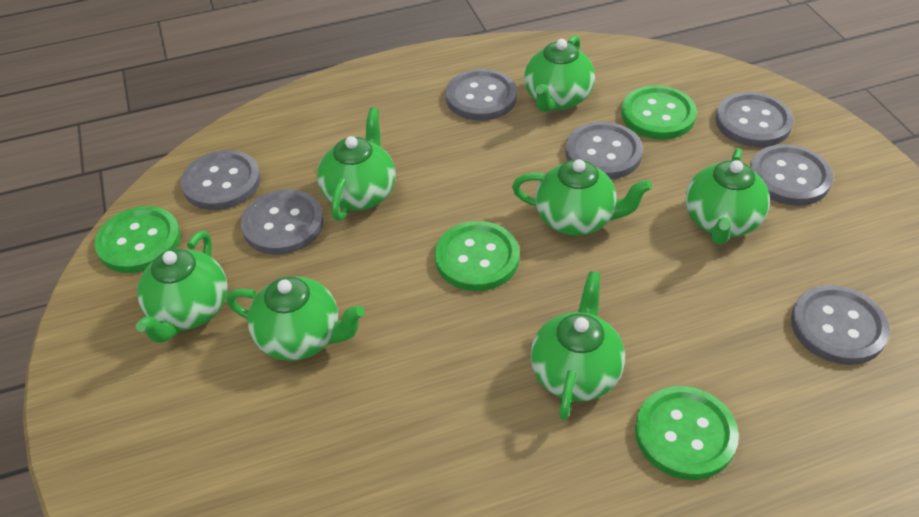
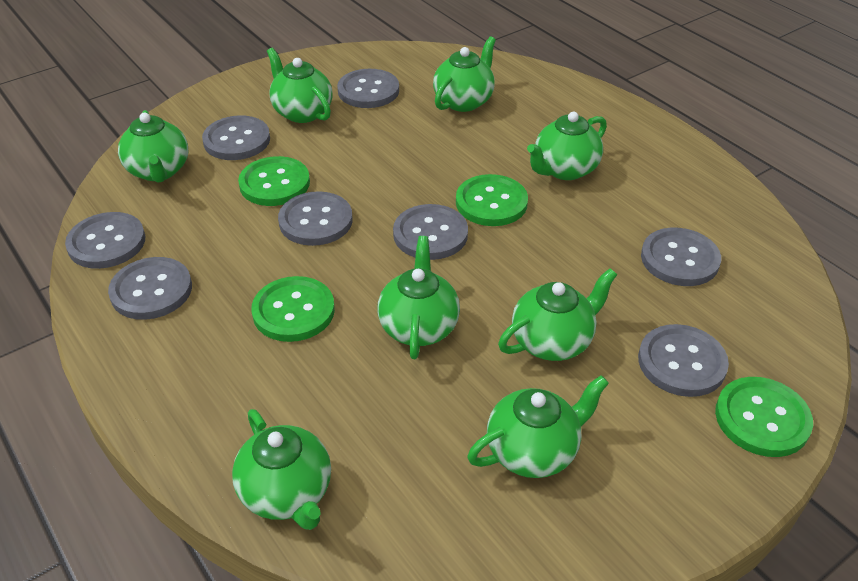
green teapot: [136,231,228,343] [227,276,365,361] [317,108,396,221] [512,159,652,236] [524,35,595,112] [530,271,625,420] [686,148,770,245] = 7 -> [118,110,188,183] [232,409,331,530] [267,48,333,123] [378,236,460,359] [433,37,496,112] [467,375,609,478] [498,268,617,361] [527,112,607,180] = 8
grey button: [181,150,261,210] [241,189,324,255] [446,69,517,121] [565,122,643,179] [715,92,794,147] [750,144,833,206] [791,285,890,365] = 7 -> [65,212,145,269] [108,257,192,320] [202,116,270,160] [278,191,353,246] [337,69,399,108] [393,204,468,260] [638,324,729,397] [641,228,721,286] = 8

